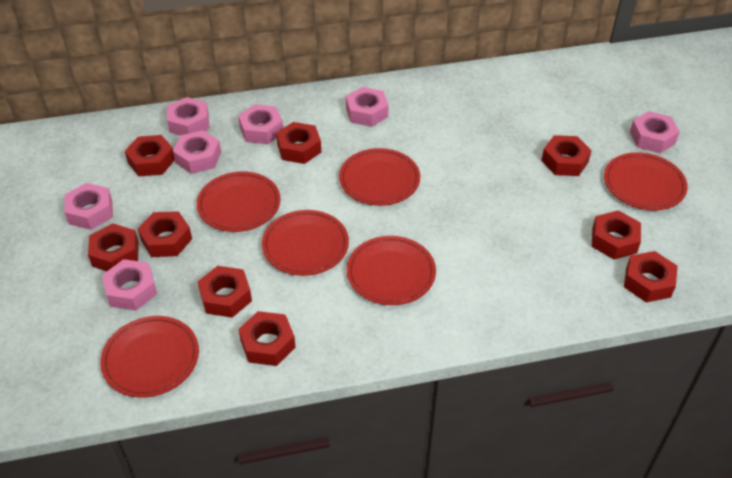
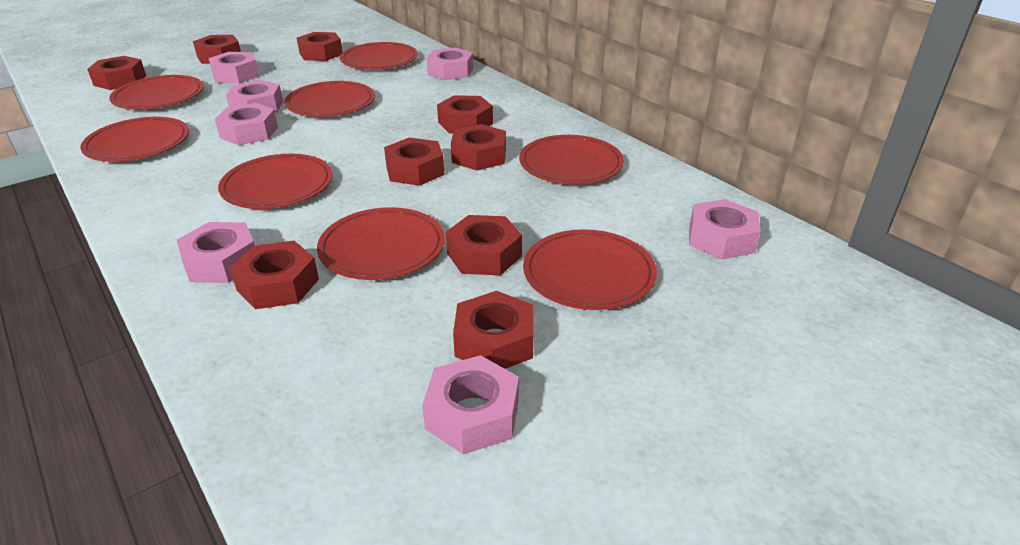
red plate: [100,316,199,398] [197,171,280,232] [262,210,349,276] [339,148,420,206] [347,236,436,305] [604,152,688,210] = 6 -> [80,117,189,162] [109,75,204,110] [218,154,333,209] [284,81,375,117] [317,207,445,280] [340,42,418,70] [519,135,624,185] [523,229,657,310] = 8

